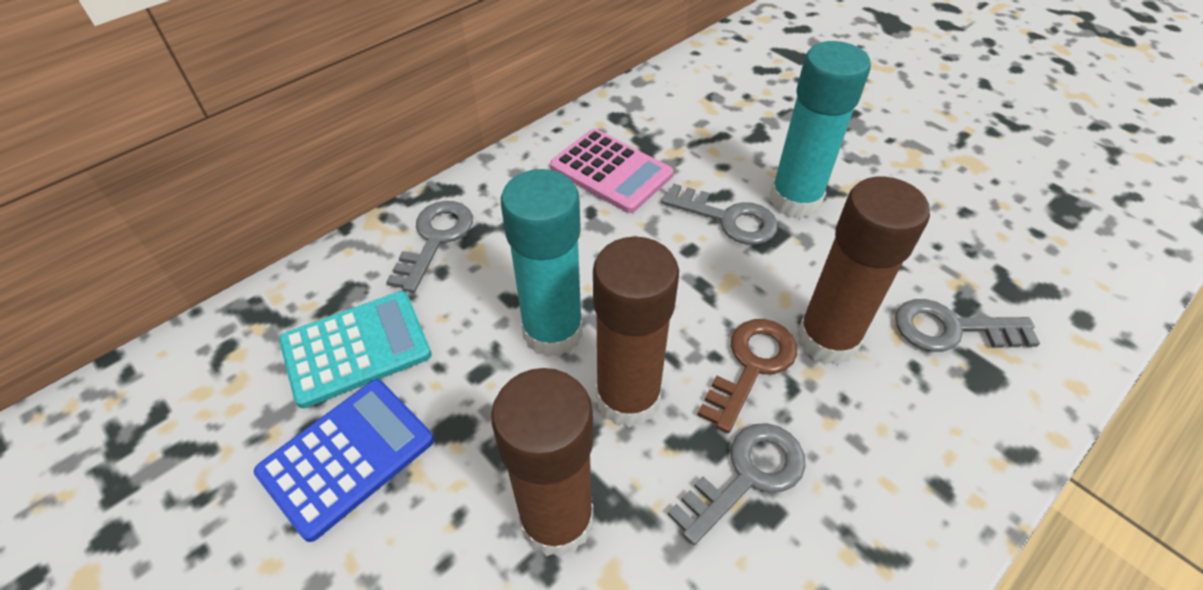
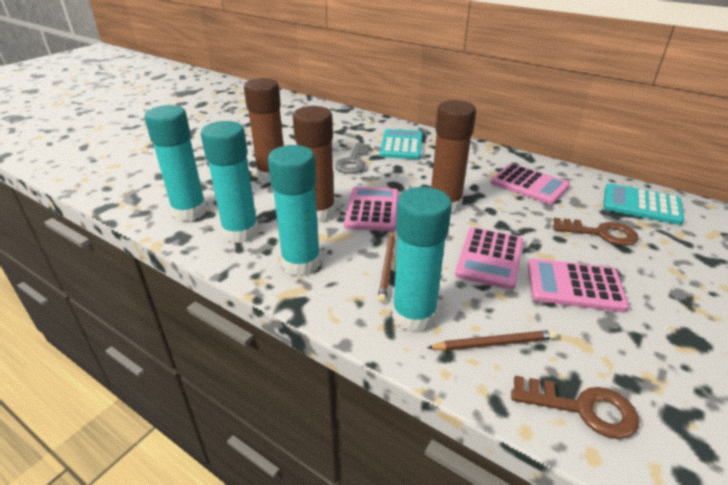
blue calculator: [254,379,434,542] = 1 -> none = 0
brown key: [697,319,797,433] = 1 -> [511,376,639,439] [553,218,639,246] = 2
brown pencil: none = 0 -> [378,231,395,303] [427,330,557,351] = 2
grey key: [386,201,473,293] [661,183,778,245] [668,423,806,545] [895,299,1040,352] = 4 -> [335,143,370,174] = 1
pink calculator: [550,129,673,213] = 1 -> [344,187,399,232] [455,227,523,290] [491,164,570,205] [528,258,629,312] = 4
turquoise calculator: [279,291,432,408] = 1 -> [380,129,423,159] [603,183,684,225] = 2
turquoise glue stick: [501,169,583,357] [770,41,871,219] = 2 -> [144,105,207,221] [201,121,259,243] [268,145,321,276] [392,187,452,333] = 4

